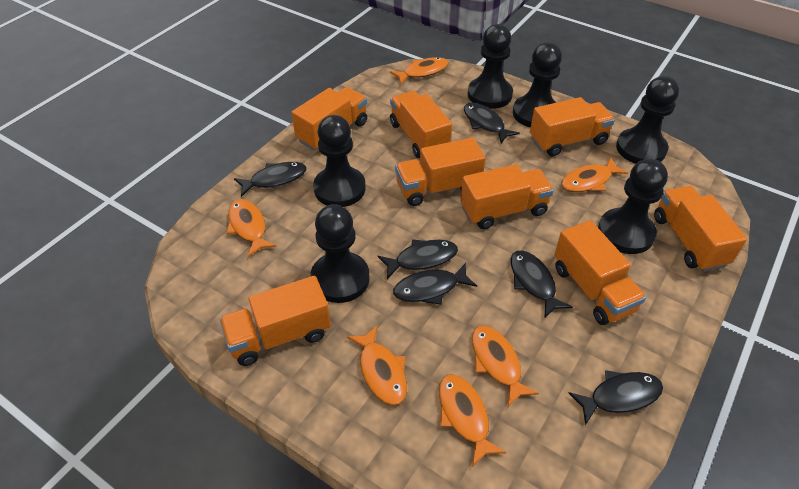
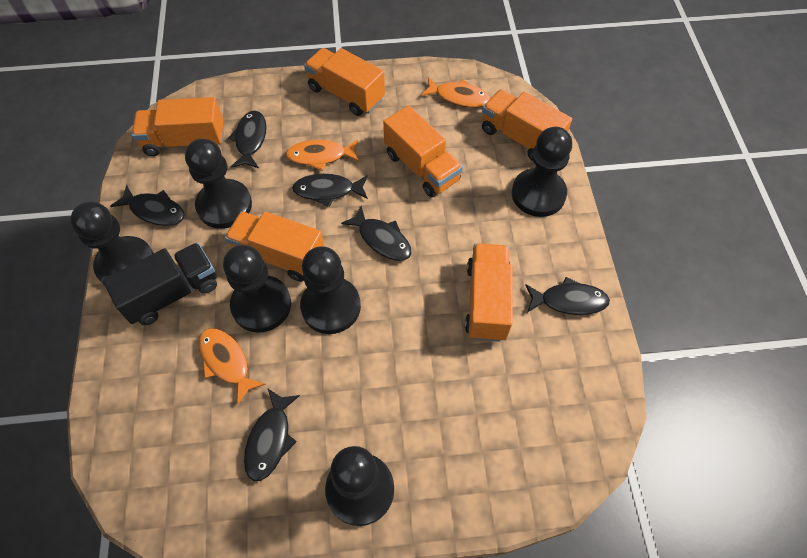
black truck: none = 0 -> [103,243,217,325] = 1
orange fish: [226,199,276,257] [347,325,407,405] [390,57,448,85] [439,374,506,467] [472,325,539,407] [561,158,628,192] = 6 -> [199,328,266,405] [286,140,359,171] [420,77,491,108] = 3
orange truck: [220,276,331,366] [291,87,367,151] [390,91,452,158] [395,137,485,206] [460,164,554,229] [530,97,615,156] [554,220,646,325] [654,186,747,272] = 8 -> [132,97,224,156] [225,211,325,282] [304,48,385,116] [383,106,463,197] [465,243,513,342] [482,89,572,161] = 6

